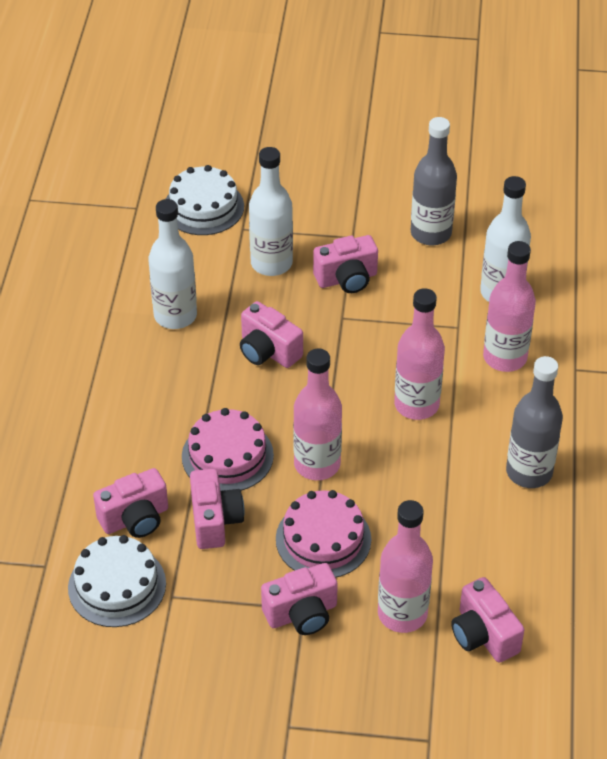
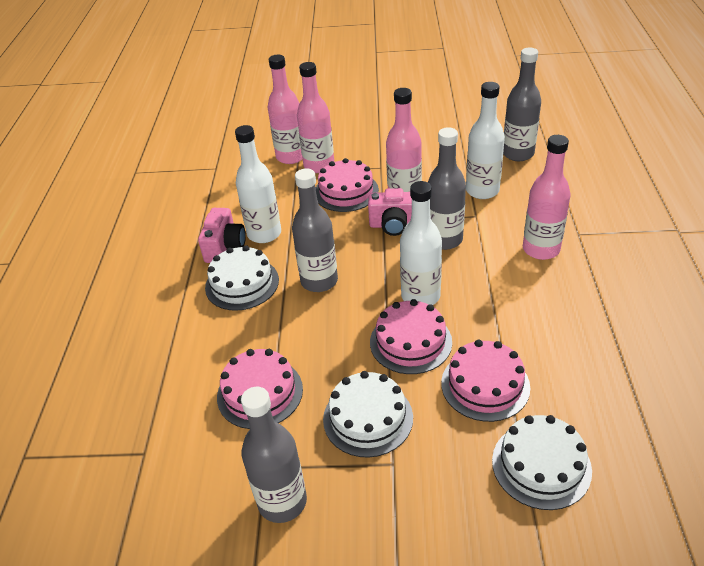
grey bottle: [411,117,457,245] [506,356,563,488] = 2 -> [241,387,307,523] [292,168,338,292] [428,127,466,250] [503,48,541,161] = 4
pink cake: [182,408,274,491] [276,490,371,578] = 2 -> [217,349,303,429] [316,158,379,212] [370,299,452,374] [441,340,530,422] = 4
pink camera: [93,468,168,538] [190,469,245,549] [240,301,303,368] [261,563,338,635] [313,235,378,293] [451,577,525,663] = 6 -> [198,208,246,263] [368,188,412,236] = 2
white cake: [68,535,166,627] [166,165,244,235] = 2 -> [205,245,279,311] [323,371,413,458] [492,415,592,510] = 3

